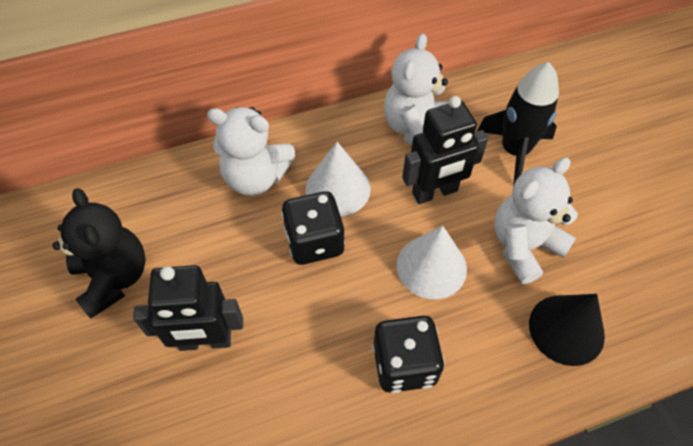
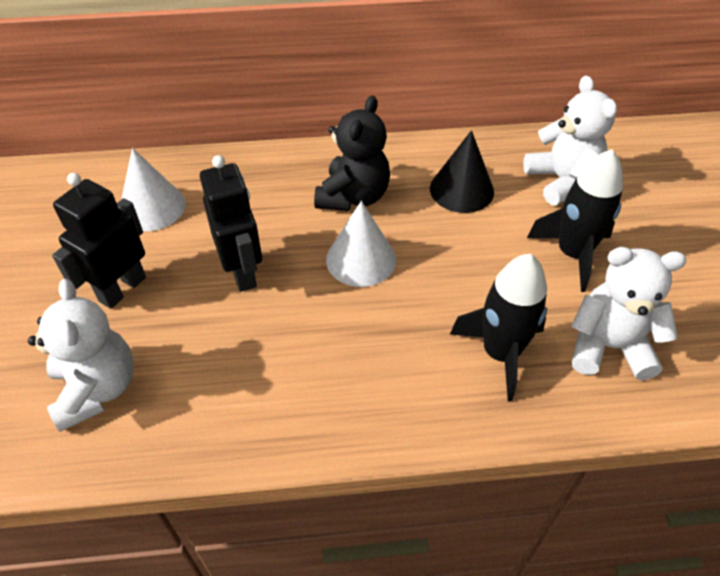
black dice: [281,191,345,265] [372,316,445,393] = 2 -> none = 0
black rocket: [477,62,559,186] = 1 -> [450,254,547,402] [527,149,623,292] = 2

